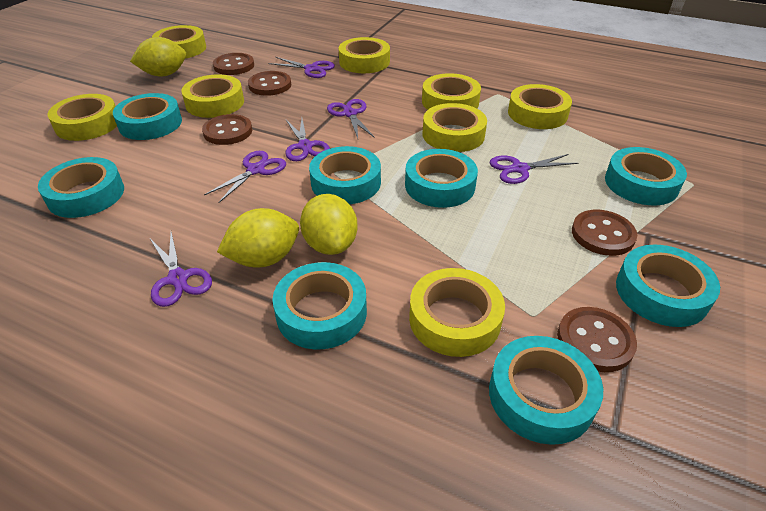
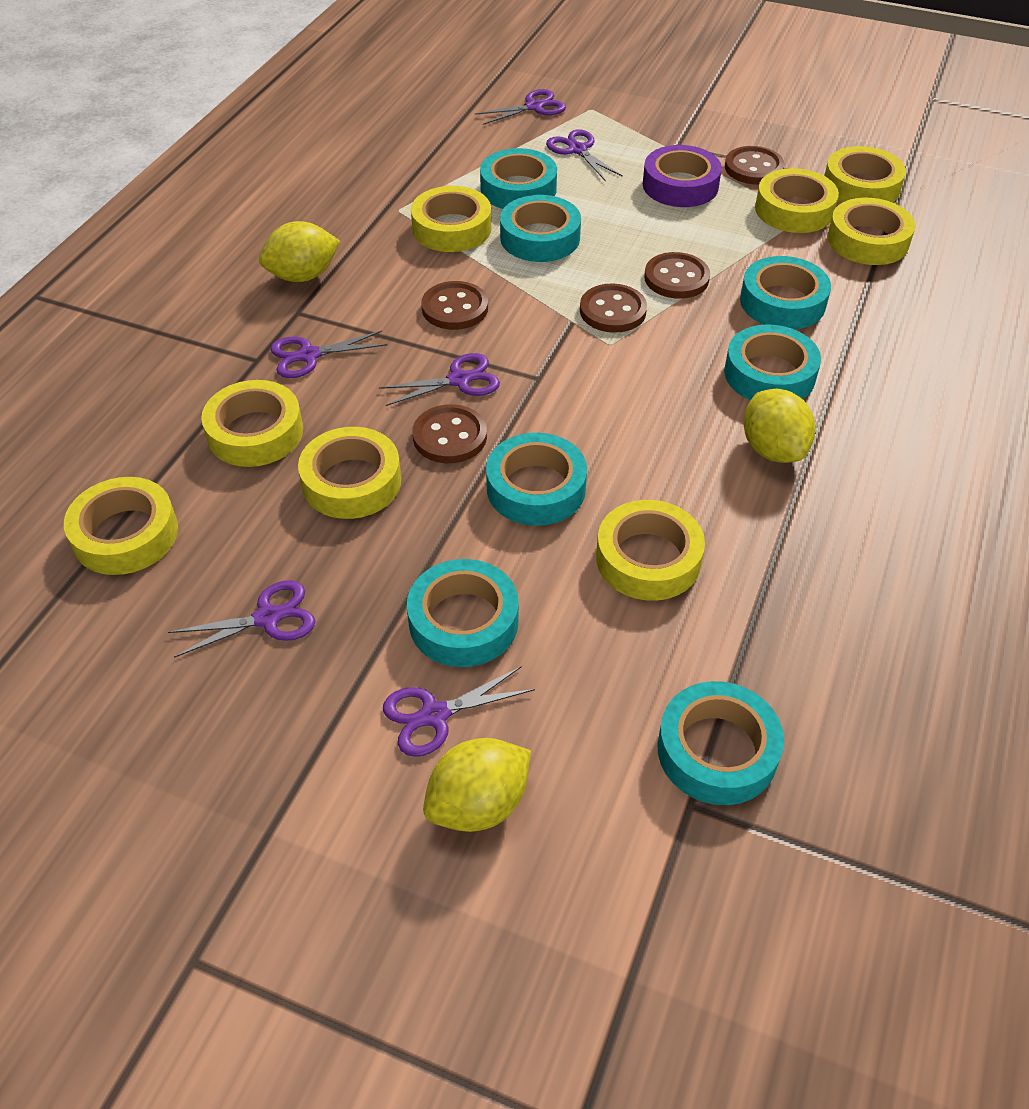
purple tape: none = 0 -> [643,145,722,207] = 1
turquoise tape: [38,157,124,218] [113,93,182,140] [272,262,367,350] [309,146,381,204] [405,149,478,208] [489,336,603,445] [605,147,687,205] [616,245,720,327] = 8 -> [407,559,519,667] [480,148,557,209] [486,433,587,526] [500,195,581,262] [657,681,784,805] [724,324,821,400] [740,256,831,329] = 7

